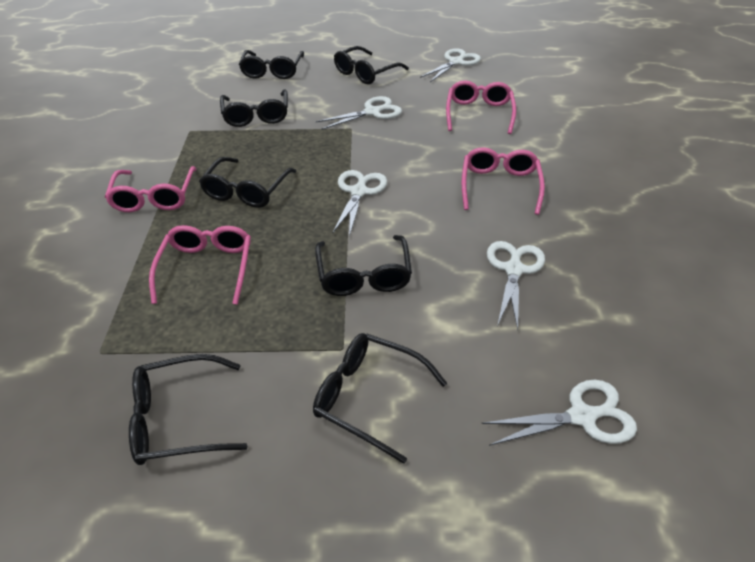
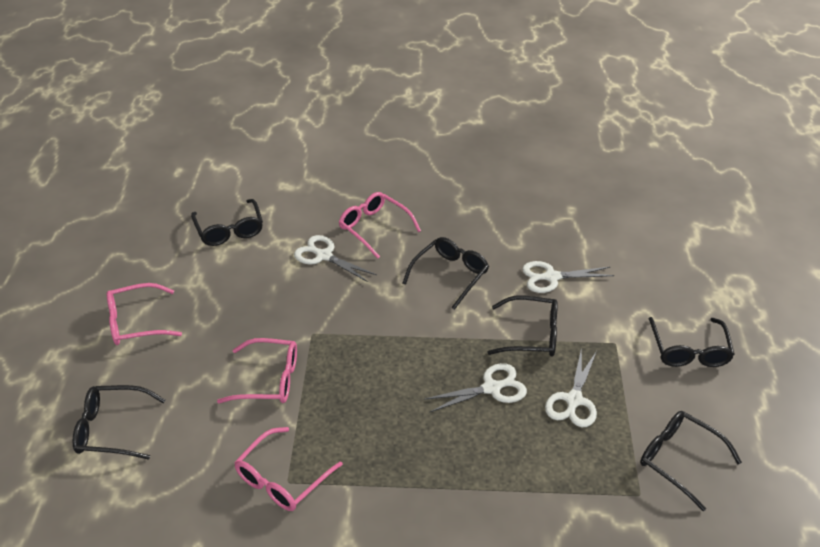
black glasses: [129,354,248,465] [199,157,296,208] [220,89,288,127] [239,50,304,79] [313,333,447,464] [315,235,412,296] [334,46,409,84] = 7 -> [73,385,165,460] [191,199,263,246] [403,237,489,310] [487,296,558,357] [640,411,742,511] [649,317,735,367] = 6
white scissors: [315,96,402,130] [332,170,387,237] [420,48,481,82] [481,380,637,446] [487,241,545,330] = 5 -> [294,235,377,282] [424,363,527,413] [522,261,615,293] [545,348,597,427] = 4

